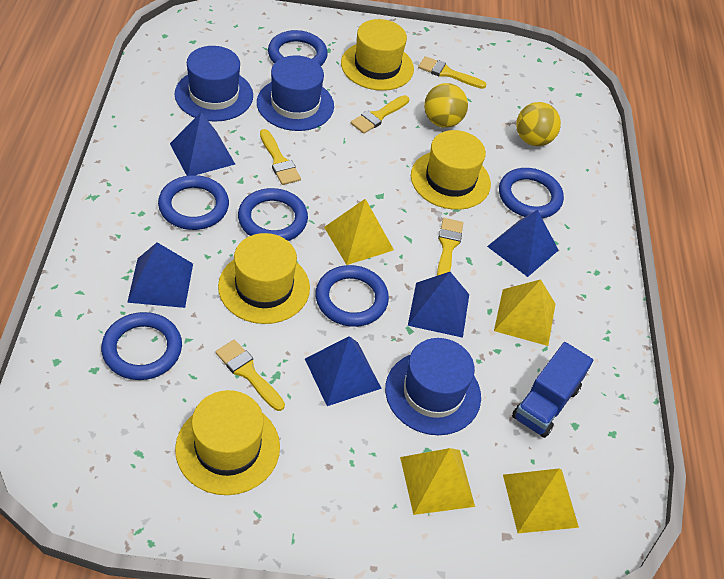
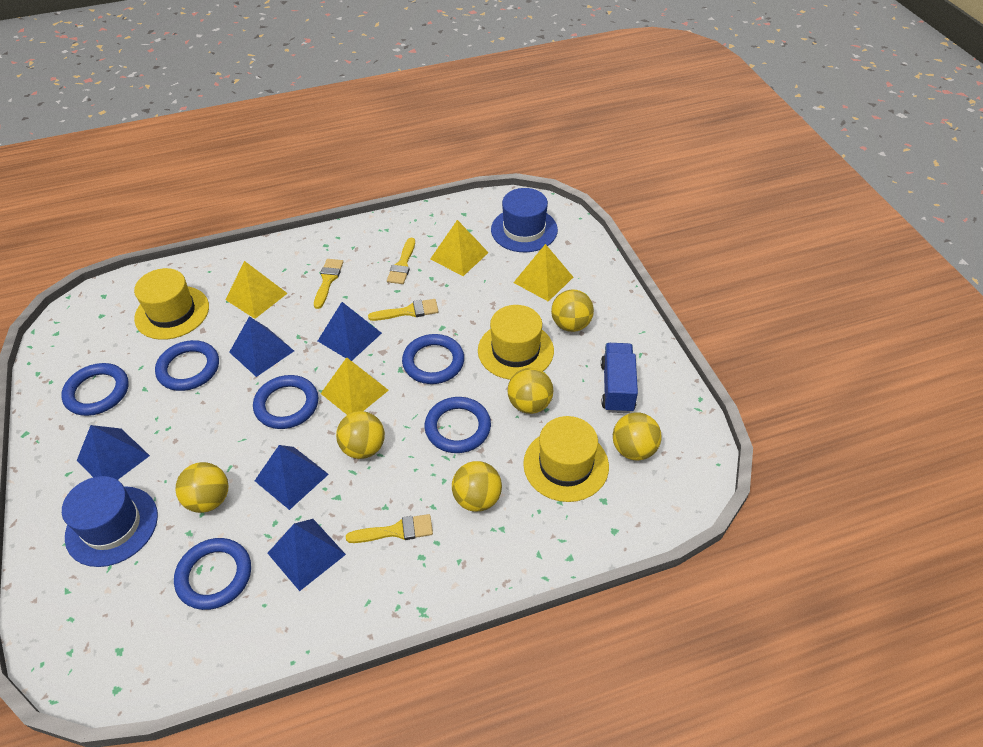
blue hat: [175,46,253,122] [257,55,334,131] [385,338,481,435] = 3 -> [62,476,158,567] [491,188,558,252] = 2
yellow ball: [424,83,468,128] [516,102,561,146] = 2 -> [175,462,228,513] [336,411,385,459] [452,461,502,512] [508,368,553,414] [551,289,594,332] [613,412,661,461] = 6
yellow brush: [215,340,285,411] [260,129,301,185] [351,95,409,134] [418,56,486,89] [437,218,463,276] = 5 -> [314,259,343,309] [346,514,433,543] [368,299,439,321] [387,238,415,284] = 4
yellow hat: [175,390,280,495] [218,233,310,324] [341,19,414,91] [411,130,491,210] = 4 -> [134,268,209,340] [478,305,554,380] [523,416,609,502] = 3

